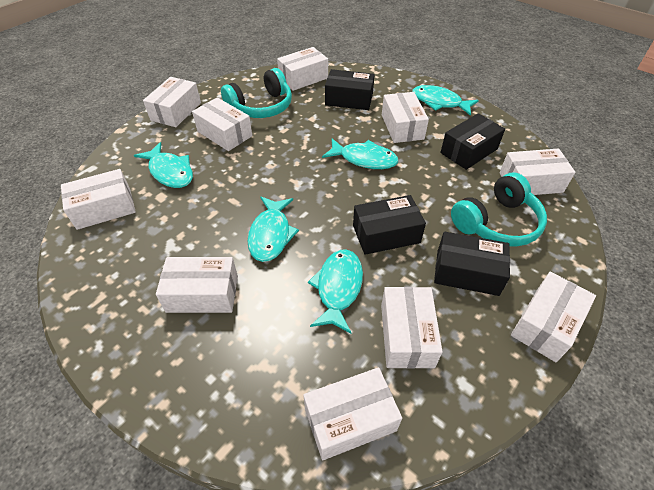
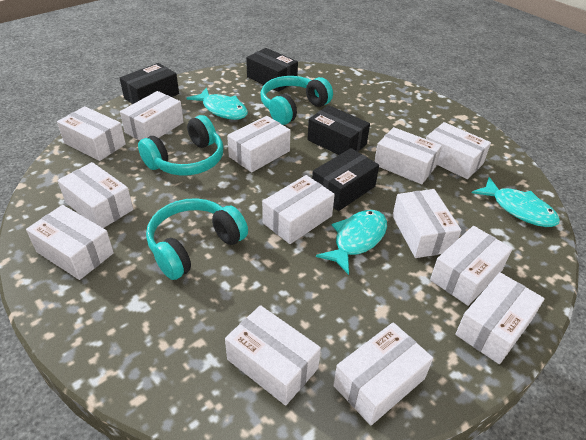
turquoise fish: [134,142,193,188] [247,196,299,262] [308,249,363,333] [322,139,398,169] [412,85,479,116] = 5 -> [186,87,248,120] [316,210,387,275] [472,177,560,227] = 3
turquoise headphones: [221,68,292,118] [451,173,547,247] = 2 -> [138,115,223,176] [146,198,248,280] [261,76,333,125] = 3
white box: [61,169,136,230] [143,77,201,127] [156,257,238,313] [192,97,252,151] [277,47,328,91] [303,367,402,460] [381,287,443,369] [382,92,429,143] [500,148,575,195] [511,272,596,362] = 10 -> [26,205,114,280] [57,106,126,161] [57,162,133,228] [120,91,184,140] [225,305,321,406] [227,116,291,172] [262,175,335,244] [333,322,433,425] [374,127,442,184] [392,189,461,258] [426,122,491,179] [430,226,512,306] [455,272,545,364] = 13

